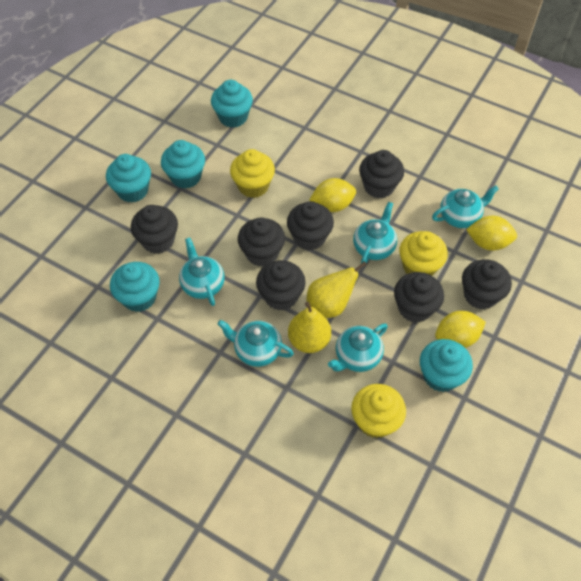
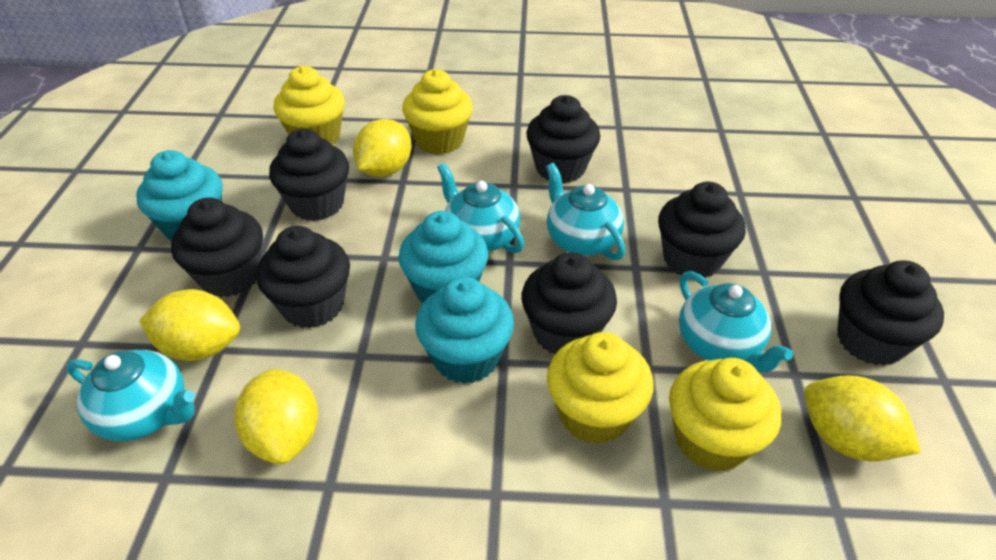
turquoise cupcake: [106,154,151,203] [110,262,160,312] [161,140,205,188] [211,80,253,128] [420,339,473,392] = 5 -> [136,150,223,241] [398,211,488,303] [415,277,514,384] = 3
turquoise teapot: [179,238,225,306] [217,320,294,367] [328,323,388,372] [353,202,397,263] [432,185,499,228] = 5 -> [66,350,195,441] [437,163,524,253] [546,163,625,260] [679,271,793,373] = 4
yellow cupcake: [230,149,275,198] [351,384,406,438] [399,231,448,276] = 3 -> [273,66,345,145] [402,69,473,154] [547,332,654,444] [669,358,781,472] = 4
yellow lemon: [309,178,356,212] [435,311,486,348] [466,216,517,251] = 3 -> [139,289,240,361] [234,369,318,465] [353,119,412,177] [804,375,921,461] = 4
yellow pear: [288,302,331,353] [306,261,367,318] = 2 -> none = 0

